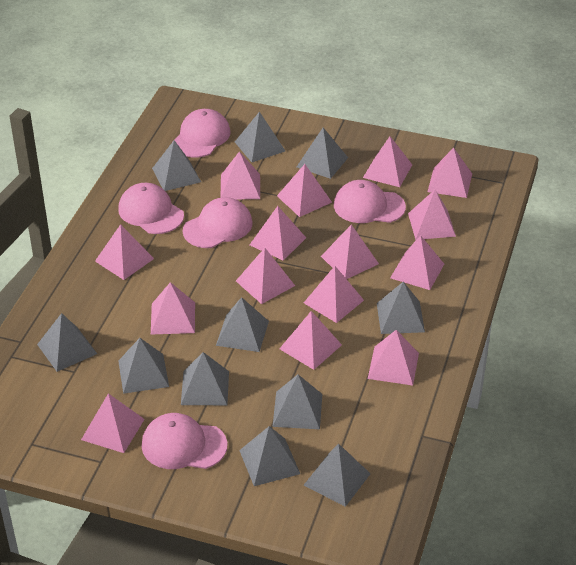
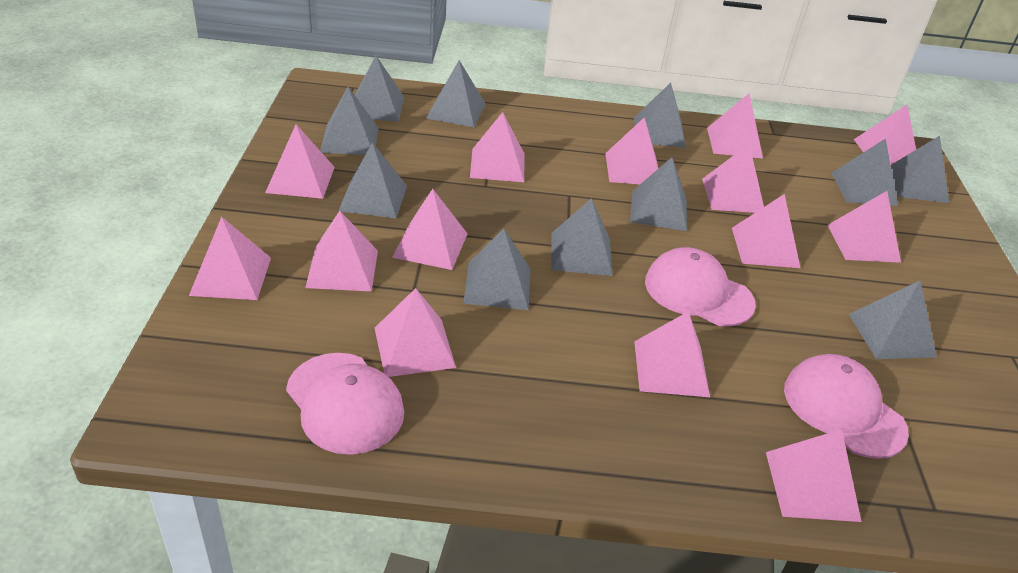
pink cap: [118,183,184,234] [142,413,227,469] [175,109,231,158] [183,197,252,248] [334,180,406,223] = 5 -> [286,353,404,455] [645,247,756,327] [784,354,909,459] = 3
pink pyramid: [81,393,145,453] [95,224,154,280] [151,282,195,335] [220,151,260,199] [236,248,295,304] [250,206,306,261] [277,164,332,217] [279,311,342,370] [304,266,364,323] [321,224,379,279] [363,136,412,187] [368,330,419,385] [390,235,444,290] [408,190,456,240] [428,148,472,198] = 15 -> [189,217,271,300] [265,124,335,199] [305,211,378,292] [375,288,456,377] [392,189,468,270] [470,112,524,182] [605,117,659,184] [634,311,710,397] [702,144,764,213] [707,94,763,159] [732,194,800,268] [766,429,861,522] [828,191,901,263] [854,105,916,165] = 14

